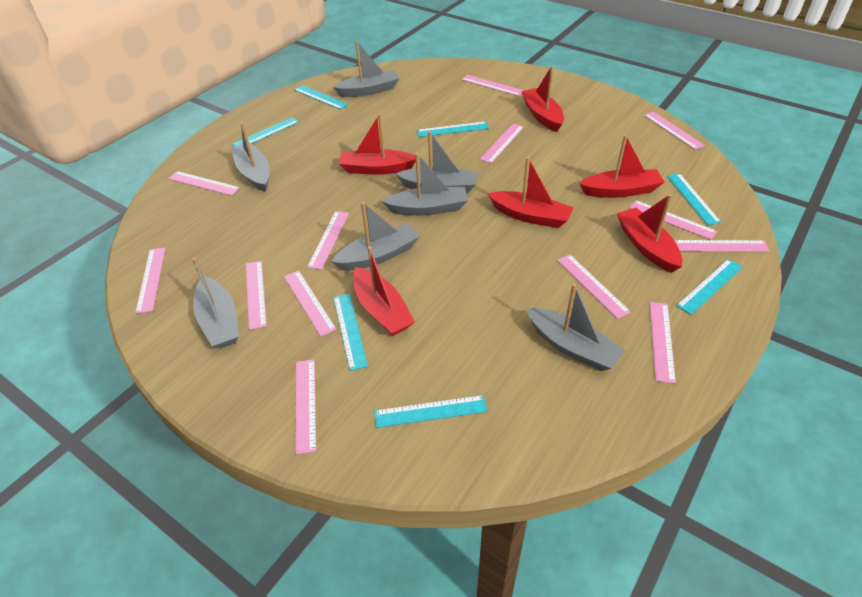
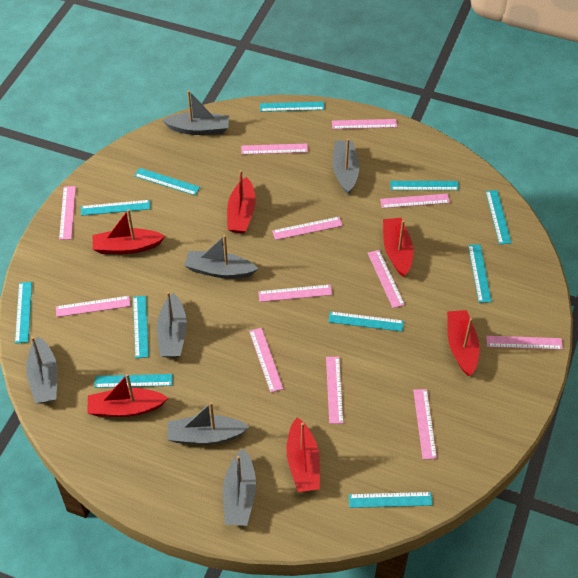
pink ruler: [135,248,166,314] [168,171,240,196] [246,261,267,330] [284,270,337,337] [295,359,316,454] [307,211,349,270] [462,75,524,96] [480,124,524,163] [557,254,631,319] [629,200,717,240] [644,112,705,150] [650,302,676,384] [674,240,770,252] = 13 -> [56,296,131,317] [59,186,76,240] [241,144,308,154] [249,328,284,393] [258,284,332,302] [272,217,343,240] [326,357,343,424] [332,119,397,129] [368,250,405,308] [380,194,450,208] [413,389,437,459] [486,336,563,350] = 12
turquoise ruler: [232,117,299,147] [294,85,349,110] [333,294,368,371] [374,395,487,428] [417,121,489,137] [667,173,722,226] [676,259,743,315] = 7 -> [15,282,32,343] [81,200,151,216] [95,374,173,388] [133,296,149,358] [134,168,200,195] [260,102,324,112] [328,311,404,332] [349,492,433,508] [390,181,459,190] [468,244,492,303] [486,190,511,244] = 11

